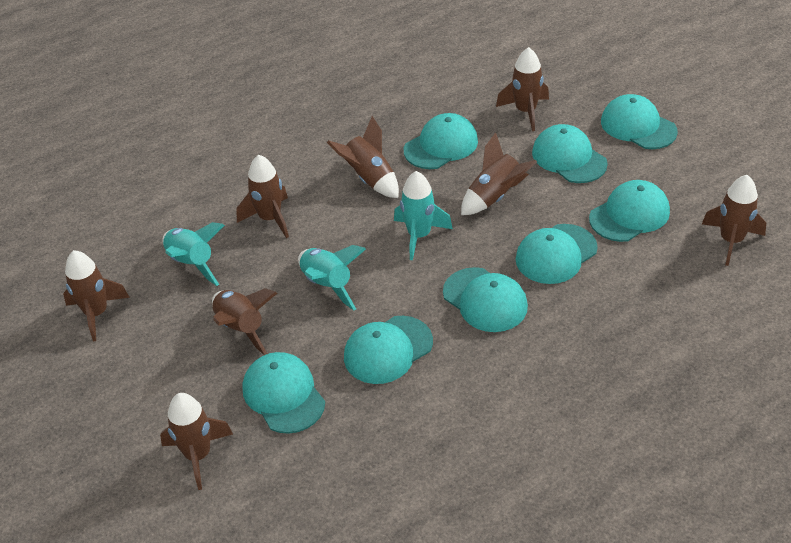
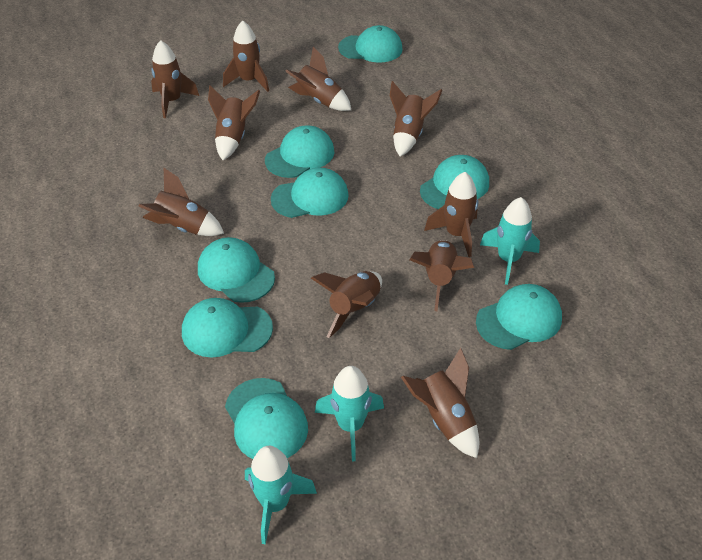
brown rocket: [63,250,130,341] [160,393,233,490] [212,288,277,355] [236,155,289,238] [327,116,399,198] [461,132,537,215] [496,47,549,131] [702,175,766,266] = 8 -> [138,168,224,236] [151,40,199,118] [208,86,260,160] [223,21,269,92] [285,47,351,111] [311,271,382,338] [390,81,442,156] [401,348,479,458] [409,240,474,311] [424,172,478,257] = 10

